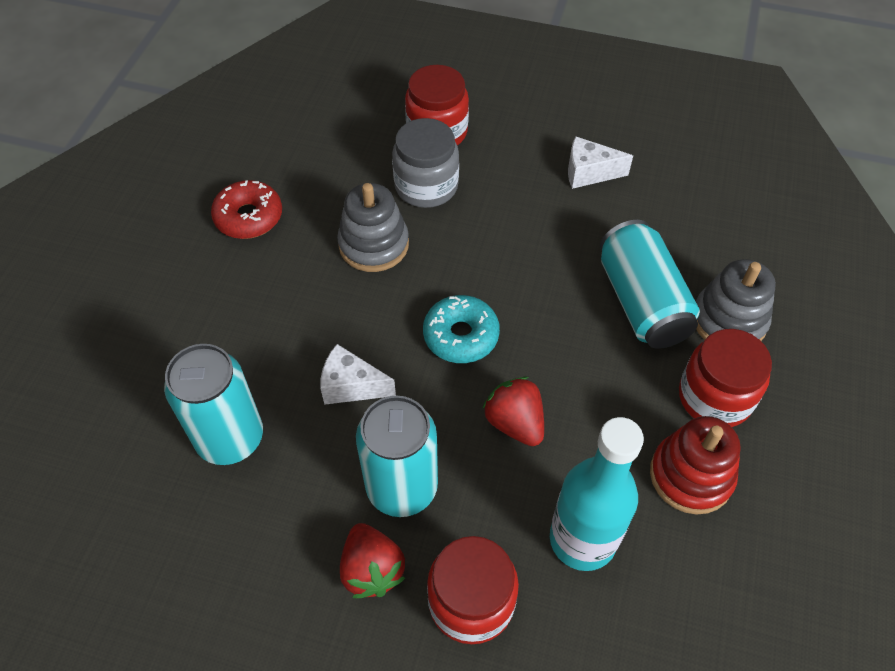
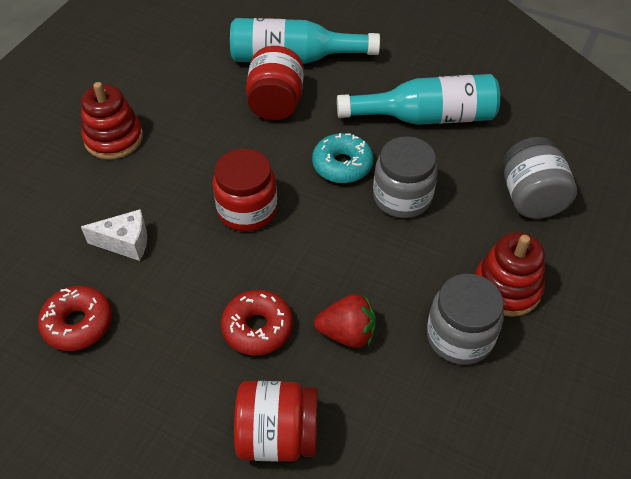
grey jar: [392,118,459,208] = 1 -> [373,136,438,218] [427,274,504,365] [504,137,577,219] = 3
grey stacking toy: [337,183,409,272] [696,259,776,341] = 2 -> none = 0
red donut: [211,180,282,239] = 1 -> [38,286,112,351] [221,290,293,356] = 2
red stacking toy: [650,416,741,514] = 1 -> [81,82,143,160] [475,232,545,317] = 2
red strawberry: [340,523,405,598] [482,377,544,446] = 2 -> [314,294,376,348] = 1
turquoise bottle: [550,417,644,571] = 1 -> [230,18,380,64] [337,74,500,125] = 2
turquoise can: [164,344,263,465] [356,396,438,517] [600,220,700,349] = 3 -> none = 0
white cheese: [320,344,396,405] [568,136,633,189] = 2 -> [81,209,147,261] = 1

